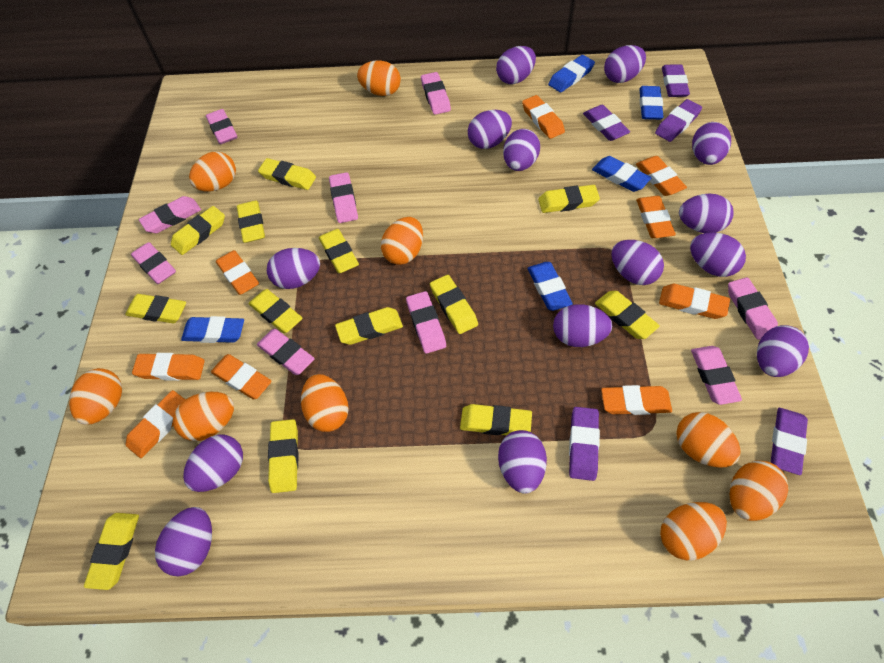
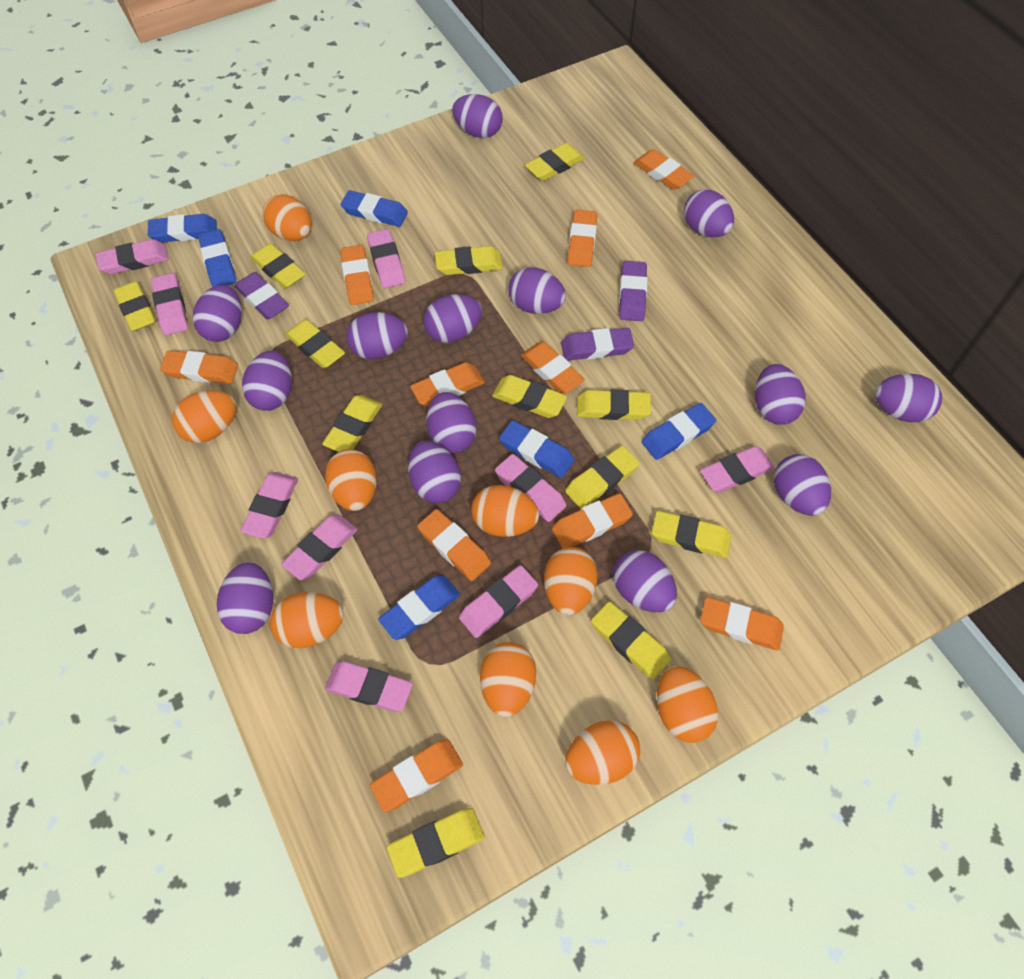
blue eraser: [181,316,244,343] [527,262,573,311] [548,55,595,92] [592,156,652,192] [639,86,663,120] = 5 -> [148,214,217,243] [198,229,236,287] [340,190,408,227] [378,575,460,640] [499,420,575,478] [642,403,716,460] = 6
orange eraser: [126,390,185,458] [132,353,205,381] [211,354,272,399] [216,250,259,295] [522,95,565,139] [601,385,672,415] [636,156,687,196] [636,196,676,238] [659,284,730,319] = 9 -> [160,350,238,384] [340,245,374,305] [370,739,463,812] [410,362,485,407] [417,509,491,581] [520,342,585,394] [552,493,633,548] [568,210,597,267] [633,149,694,190] [700,597,784,650] = 10
purple eraser: [569,407,600,481] [583,105,630,141] [655,99,702,142] [662,64,690,97] [771,408,808,475] = 5 -> [234,272,289,320] [561,328,634,361] [619,261,647,321] = 3
yellow eraser: [84,513,139,590] [125,294,186,323] [171,206,225,255] [237,200,265,243] [249,289,303,333] [258,158,316,190] [268,419,298,493] [319,229,359,273] [335,307,403,345] [430,275,478,334] [460,404,532,435] [538,185,600,213] [595,291,660,339] = 13 -> [114,281,156,331] [250,243,306,289] [285,319,345,368] [322,395,382,452] [387,808,485,878] [435,246,503,275] [492,375,567,418] [525,143,585,181] [565,446,639,509] [577,389,651,420] [591,602,671,680] [652,511,731,558] = 12

